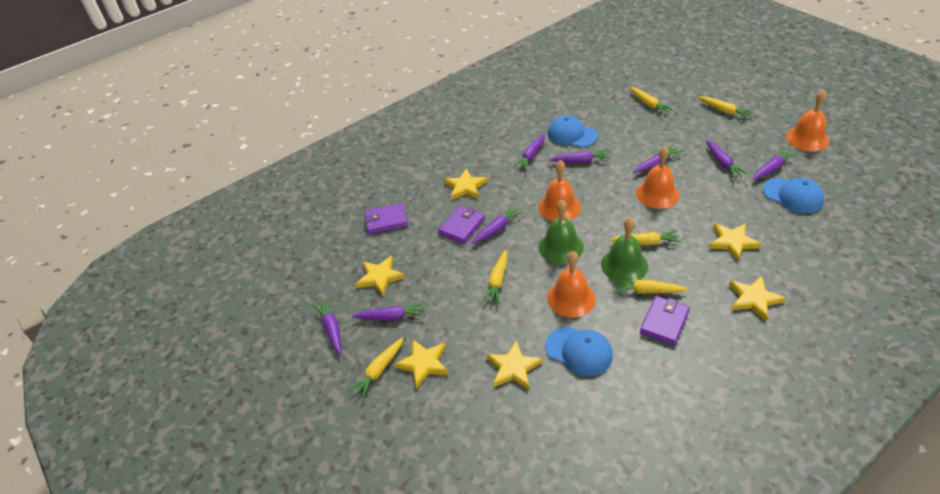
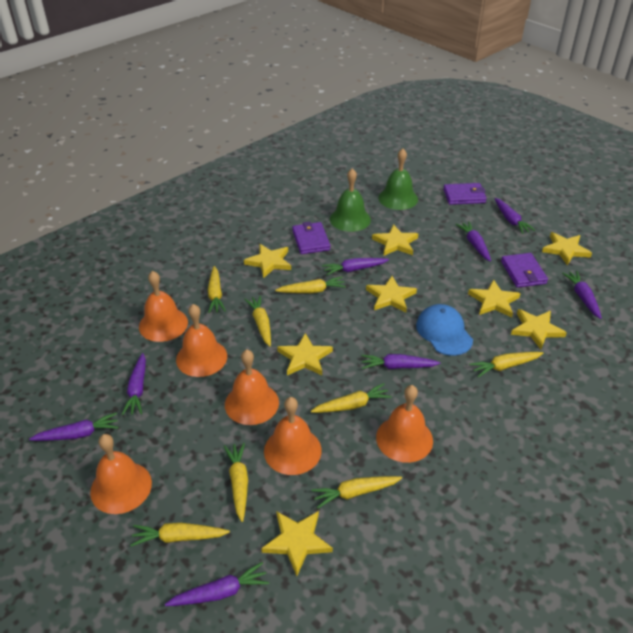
blue cap: [545,326,613,376] [547,115,597,147] [763,178,824,213] = 3 -> [416,304,473,356] = 1
orange bell: [538,160,581,221] [547,251,596,318] [636,146,679,209] [786,90,829,151] = 4 -> [90,434,152,514] [139,271,188,342] [176,304,227,377] [225,349,279,425] [264,397,322,475] [376,385,433,463] = 6
yellow carrot: [349,337,403,399] [483,250,507,304] [610,230,681,245] [612,280,688,294] [630,87,673,115] [698,96,754,119] = 6 -> [130,523,230,546] [208,266,226,313] [224,443,248,522] [244,295,271,347] [275,276,346,293] [311,383,392,413] [311,476,402,508] [469,352,543,377] = 8
yellow star: [355,256,406,296] [394,339,449,388] [444,168,488,200] [487,340,543,390] [709,223,762,261] [729,276,786,321] = 6 -> [244,244,291,278] [261,511,333,576] [277,333,333,375] [366,276,417,312] [372,224,418,255] [468,280,521,317] [511,309,567,349] [542,232,592,265] = 8

